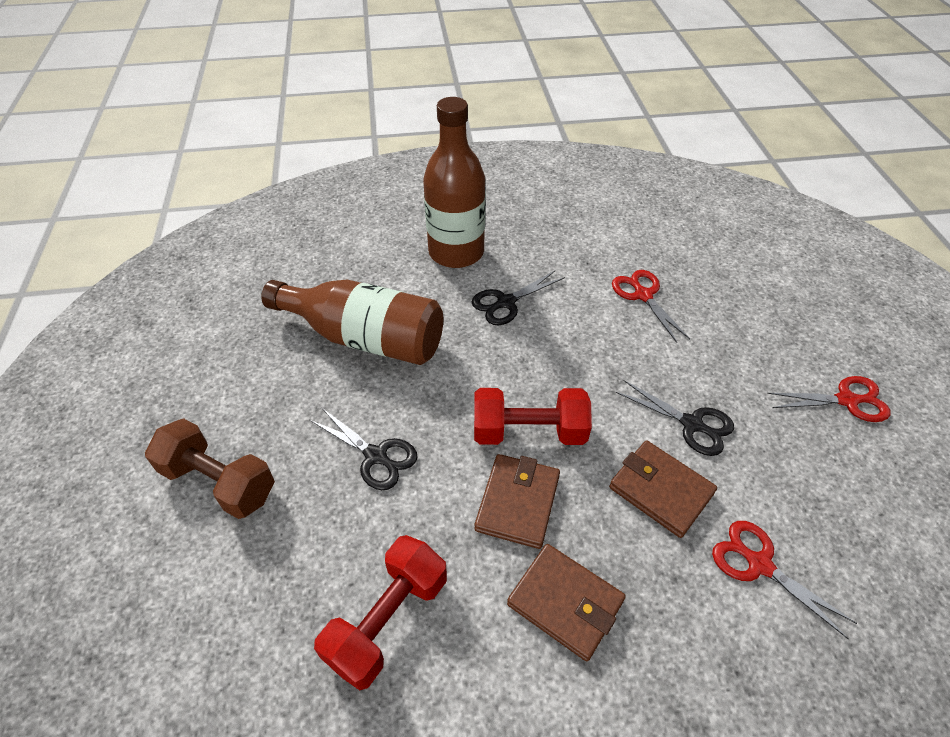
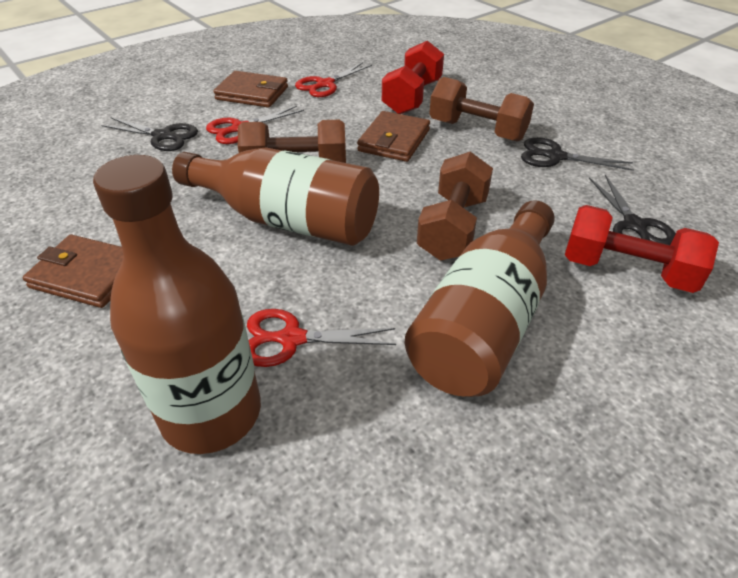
brown bottle: [262,280,443,365] [423,97,486,268] = 2 -> [93,155,261,454] [172,147,379,245] [405,200,555,397] = 3
brown dumbbell: [145,418,275,519] = 1 -> [238,120,346,163] [417,152,493,261] [429,77,534,141] = 3

